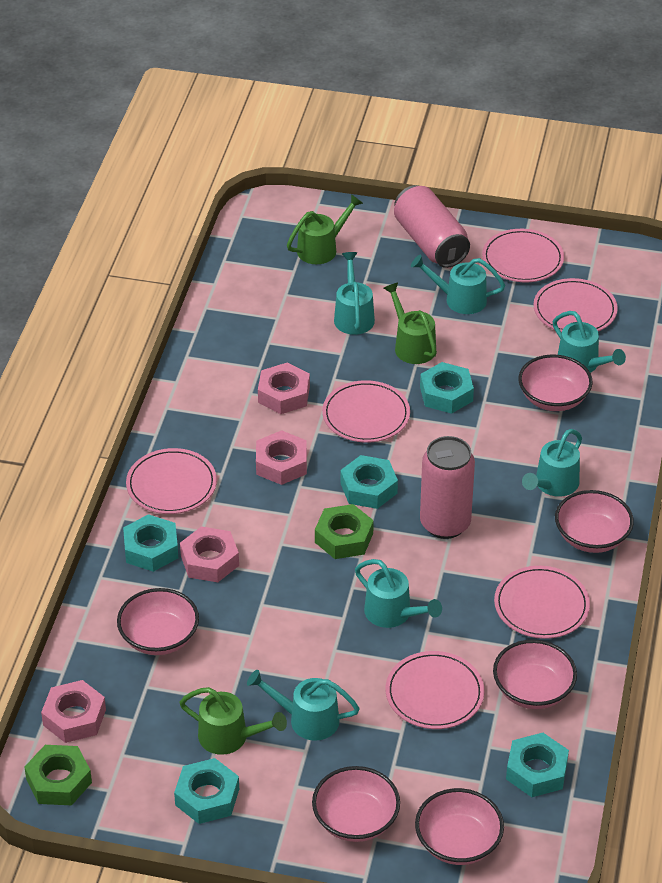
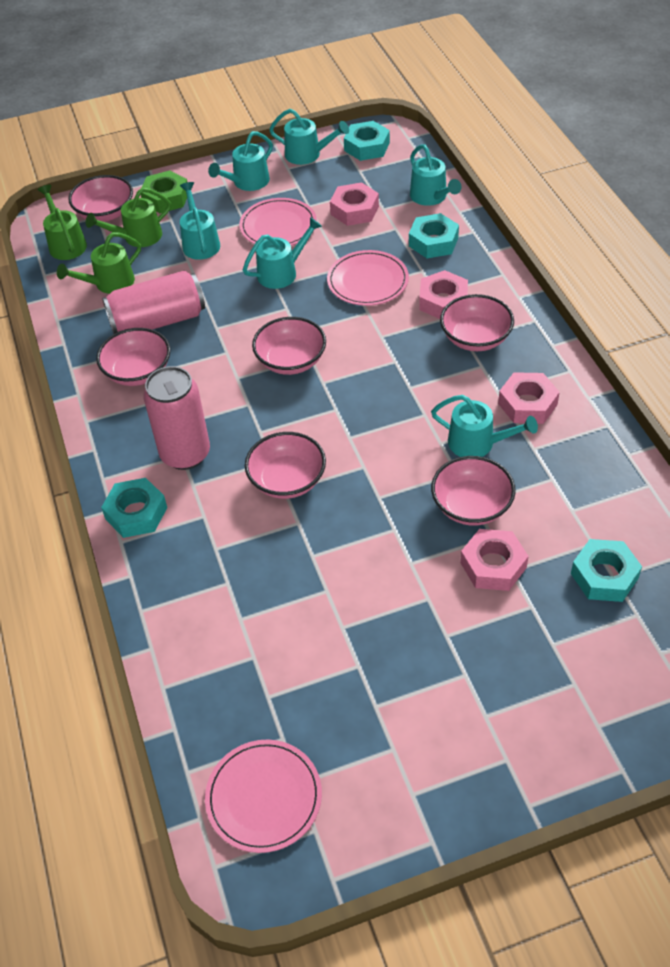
green nut: [24,745,92,805] [315,504,374,559] = 2 -> [141,170,187,213] = 1
pink plate: [126,448,217,514] [322,380,410,443] [386,651,484,729] [482,229,564,282] [494,566,590,639] [533,278,618,332] = 6 -> [205,739,322,853] [239,198,317,246] [327,250,409,306] = 3
turquoise nut: [123,514,178,572] [174,758,239,824] [340,455,398,509] [420,362,474,414] [506,733,569,797] = 5 -> [101,478,167,538] [344,121,390,161] [409,213,459,258] [571,539,642,602] = 4

